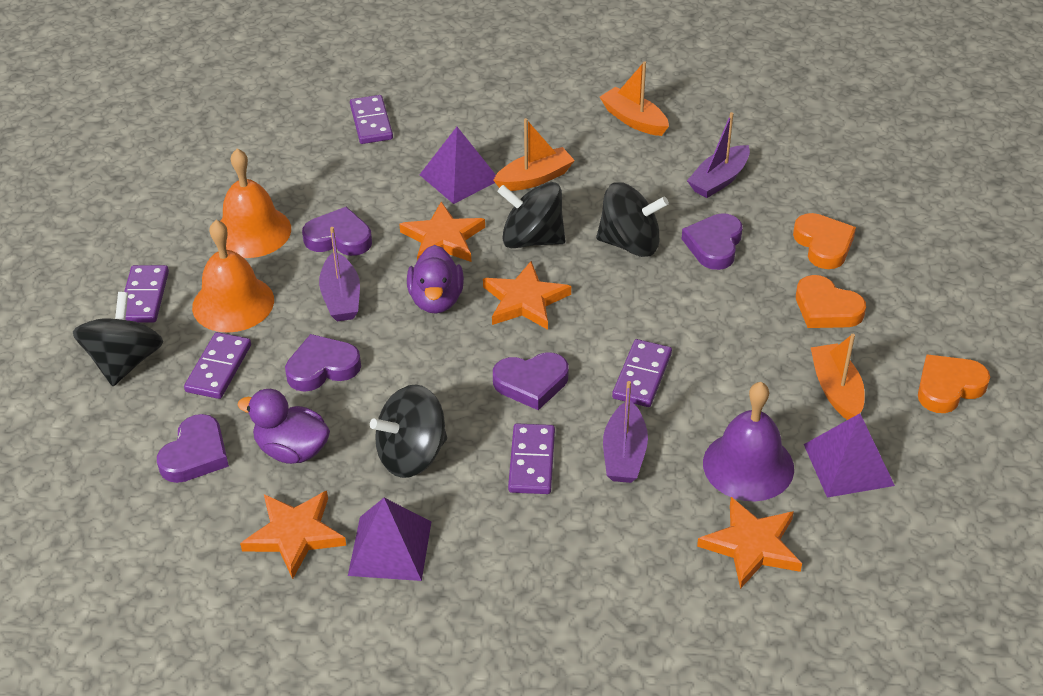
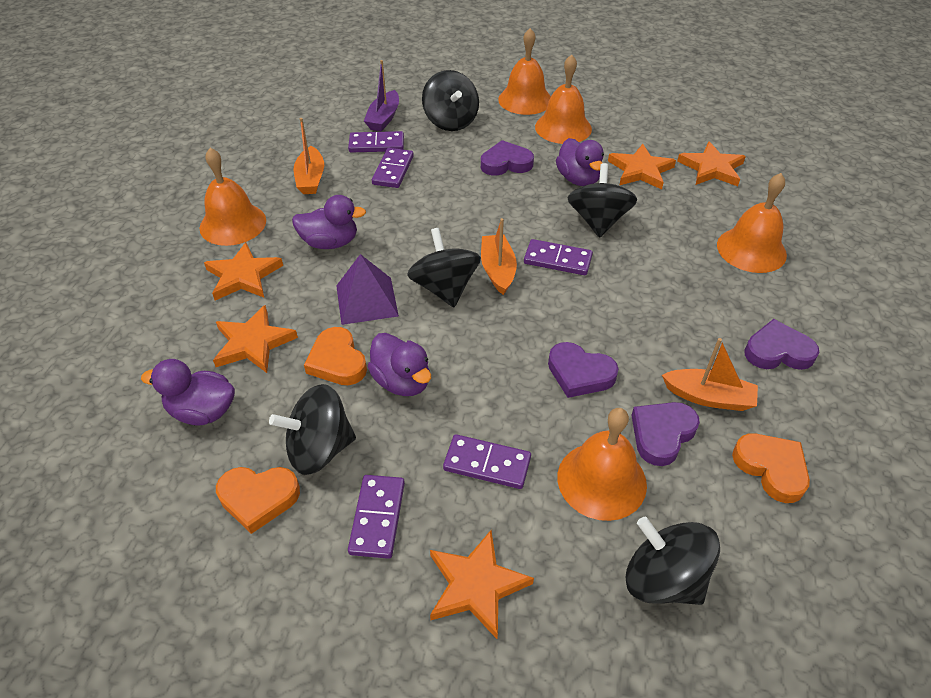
black spinning top: [73,292,163,386] [370,384,447,478] [497,182,565,248] [596,182,669,257] = 4 -> [269,384,356,475] [407,228,481,307] [422,70,479,131] [567,163,637,238] [626,517,720,605] = 5
orange bell: [192,220,274,333] [220,149,291,258] = 2 -> [199,148,266,246] [498,28,551,115] [535,54,592,144] [558,408,647,521] [717,173,787,273] = 5
orange star: [240,491,346,579] [399,202,485,262] [483,261,571,330] [697,497,802,589] = 4 -> [204,242,283,300] [213,305,298,373] [430,530,534,639] [608,144,676,190] [677,142,746,186] = 5
purple bell: [703,382,794,501] = 1 -> none = 0
purple boat: [319,227,360,321] [603,381,648,483] [687,112,750,198] = 3 -> [364,60,399,131] = 1
purple duck: [238,389,330,464] [407,245,464,314] = 2 -> [141,359,235,426] [292,195,366,249] [367,333,431,396] [556,138,604,186] = 4
purple heart: [157,414,229,483] [285,334,361,392] [302,207,372,256] [493,352,569,410] [682,213,742,270] = 5 -> [481,140,534,176] [548,342,619,398] [631,402,700,466] [745,319,819,370] = 4
purple pyramid: [348,498,431,581] [419,127,496,204] [804,413,895,498] = 3 -> [336,254,399,325] = 1

